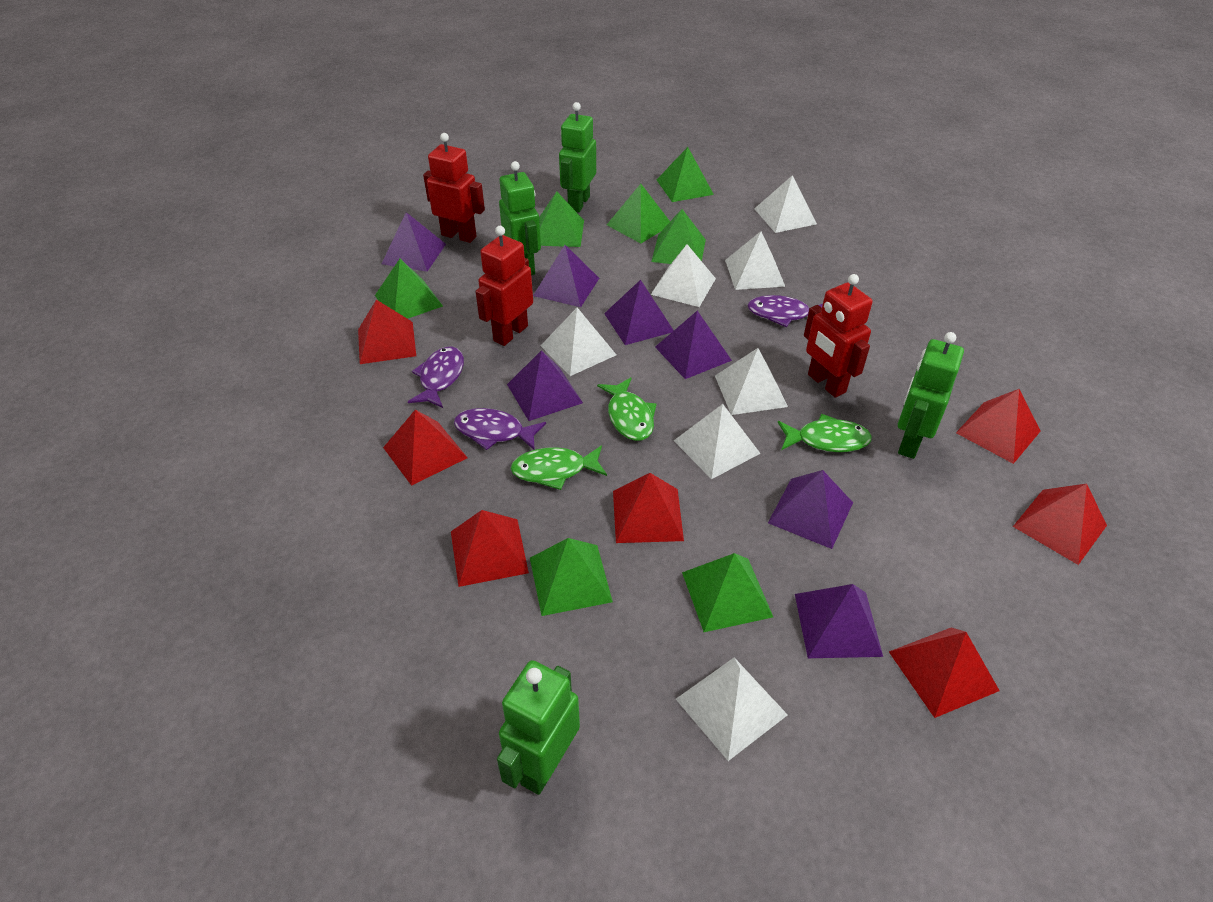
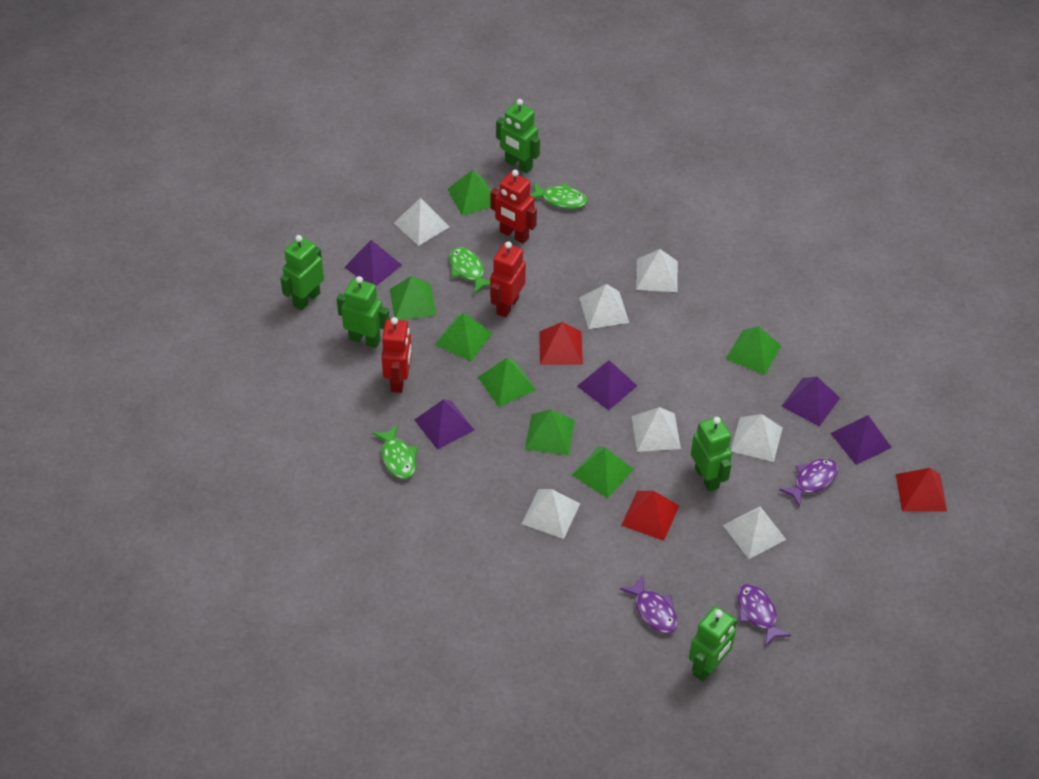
green robot: [497,660,580,795] [499,161,541,275] [559,102,596,213] [898,332,964,459] = 4 -> [280,235,324,311] [337,276,390,348] [496,99,540,173] [689,606,737,681] [691,416,732,492] = 5
purple pyramid: [382,212,446,272] [507,350,583,421] [533,245,599,307] [604,280,674,345] [655,311,732,379] [768,470,853,549] [795,584,883,658] = 7 -> [344,240,402,286] [414,399,474,450] [577,360,637,410] [781,377,840,427] [831,415,892,465] = 5
red pyramid: [358,300,416,364] [383,410,468,486] [451,510,529,587] [613,473,684,543] [889,627,1000,718] [956,389,1041,464] [1013,483,1107,565] = 7 -> [539,322,583,365] [621,491,679,541] [896,468,947,512] = 3

